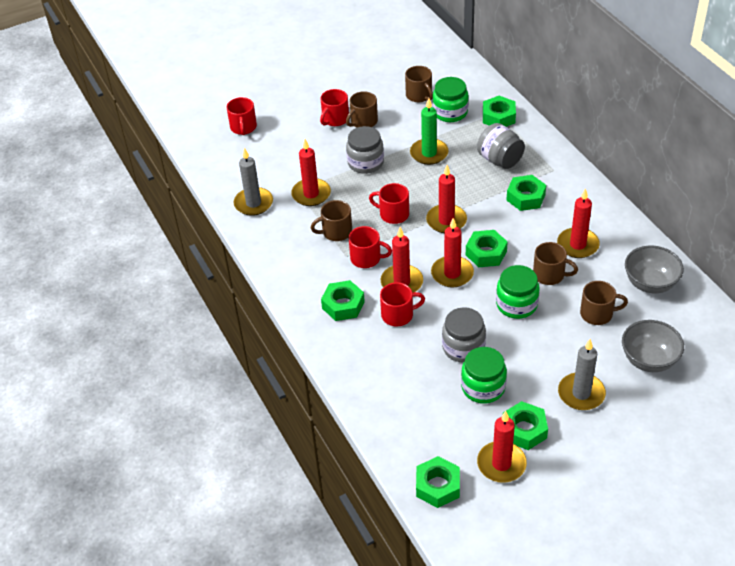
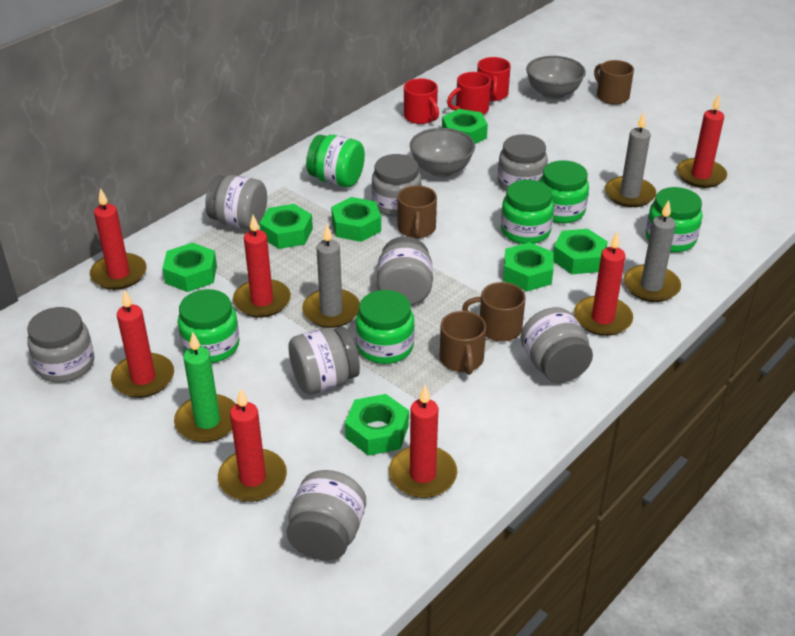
brown mug: [311,200,352,241] [346,91,378,128] [405,66,433,102] [533,242,578,285] [580,281,628,325] = 5 -> [397,185,437,239] [440,311,486,375] [462,282,526,342] [594,60,634,105] = 4
green jar: [433,77,469,122] [461,347,507,404] [496,265,540,319] = 3 -> [178,289,239,363] [306,135,365,188] [356,290,415,364] [501,180,554,244] [540,160,589,223] [646,187,703,252] = 6
green nut: [321,280,365,321] [416,456,460,508] [466,230,508,267] [483,96,516,127] [503,401,548,450] [507,175,546,211] = 6 -> [162,243,217,292] [259,204,313,249] [331,197,381,242] [345,394,409,456] [442,109,488,144] [503,242,554,291] [553,229,608,274] = 7
grey candle: [233,148,273,216] [558,339,606,410] = 2 -> [302,225,360,328] [605,112,656,207] [624,200,681,302] = 3
grey jar: [346,126,384,174] [442,307,486,363] [477,123,525,169] = 3 -> [27,307,94,382] [205,175,267,230] [287,470,366,561] [288,326,360,395] [371,154,422,217] [377,236,433,305] [498,134,548,191] [521,307,593,383] = 8
red candle: [291,139,331,206] [381,227,423,292] [426,165,467,233] [431,218,474,288] [477,411,527,483] [557,188,600,258] = 6 -> [90,188,147,290] [111,289,174,398] [218,389,287,502] [233,215,291,318] [389,385,457,498] [574,231,633,336] [677,94,727,188] = 7
red mug: [226,97,257,135] [320,89,349,126] [349,226,392,268] [369,183,409,224] [380,282,425,327] = 5 -> [404,78,439,124] [447,72,491,115] [477,57,511,101] = 3

